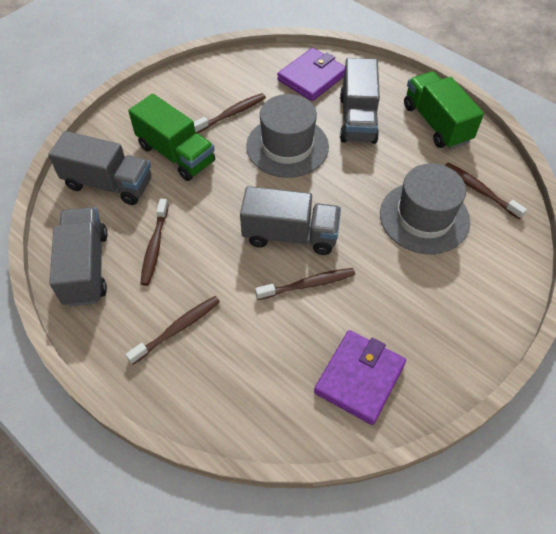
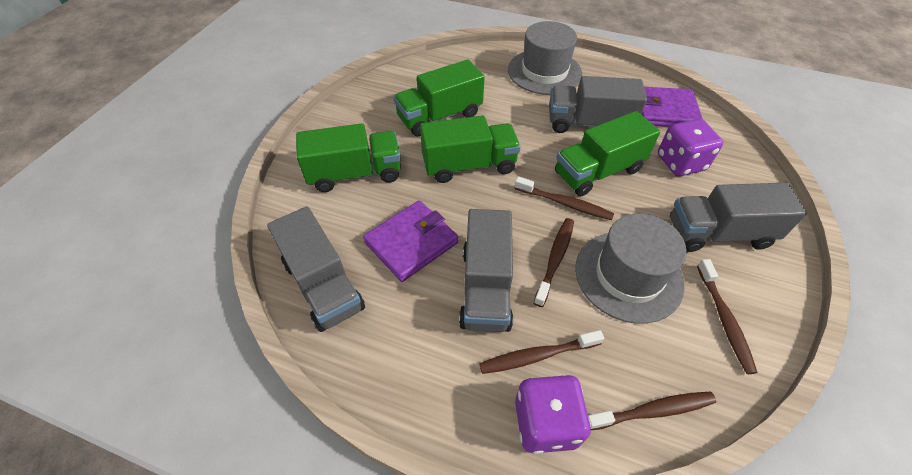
green truck: [128,94,215,181] [404,71,484,149] = 2 -> [296,123,401,192] [393,59,485,136] [420,116,521,183] [555,111,660,196] = 4
purple dice: none = 0 -> [515,375,591,454] [658,119,723,176] = 2

